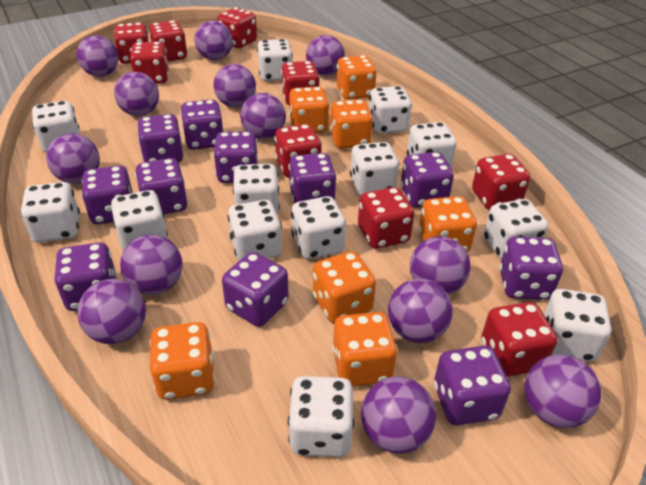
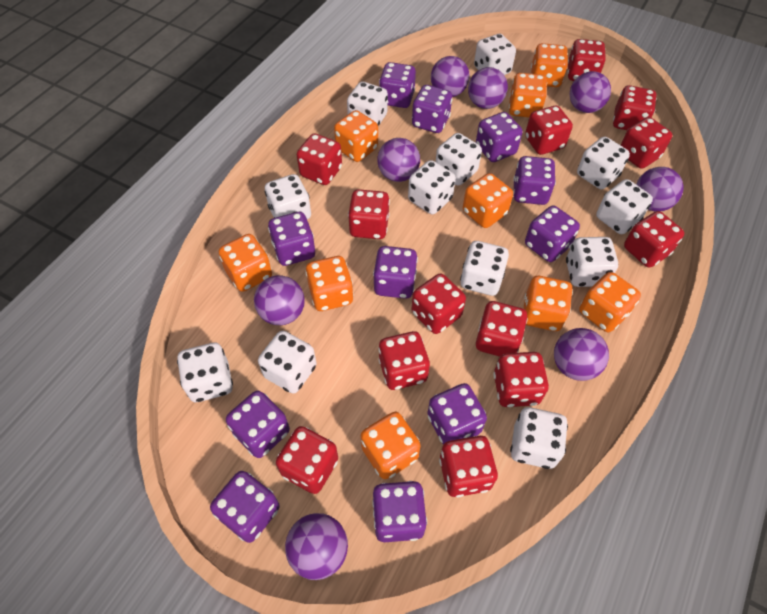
orange dice: [150,322,215,400] [289,87,330,133] [313,251,376,323] [329,99,373,149] [332,312,398,386] [337,55,377,100] [419,196,477,252] = 7 -> [219,234,272,292] [305,256,354,311] [334,110,378,162] [361,412,421,479] [463,173,513,228] [509,73,547,117] [523,276,573,331] [531,43,568,87] [579,272,641,332] = 9
purple ball: [46,133,100,184] [77,35,119,77] [77,279,146,344] [114,72,159,116] [120,235,183,295] [195,20,233,60] [213,64,256,108] [240,93,286,139] [306,35,345,76] [361,376,436,454] [388,279,453,343] [410,236,470,295] [524,354,601,428] = 13 -> [254,275,305,325] [285,513,348,580] [377,138,420,182] [431,56,469,97] [468,67,508,109] [554,328,609,381] [570,71,611,113] [636,167,684,211] = 8
red dice: [114,23,149,64] [130,42,169,84] [149,20,187,61] [217,7,257,48] [274,124,321,178] [281,61,320,105] [358,187,414,249] [472,154,530,210] [481,302,557,377] = 9 -> [276,426,338,494] [297,133,342,185] [348,189,390,239] [378,331,430,390] [412,273,466,334] [439,436,498,497] [476,301,528,357] [493,352,549,407] [525,106,573,155] [567,39,606,81] [613,85,657,130] [621,117,672,169] [624,211,684,268] = 13
white dice: [21,182,80,243] [32,101,80,152] [111,190,168,251] [228,200,282,261] [233,164,280,215] [257,39,293,81] [288,376,354,457] [291,196,346,259] [350,142,399,196] [369,86,412,134] [407,122,457,168] [484,199,548,260] [544,289,612,362] = 13 -> [177,343,233,402] [258,331,317,394] [265,174,311,219] [347,82,388,126] [408,160,456,214] [436,133,482,186] [460,241,509,296] [474,34,516,75] [510,407,568,469] [566,237,618,287] [577,136,630,189] [596,179,653,234] = 12

